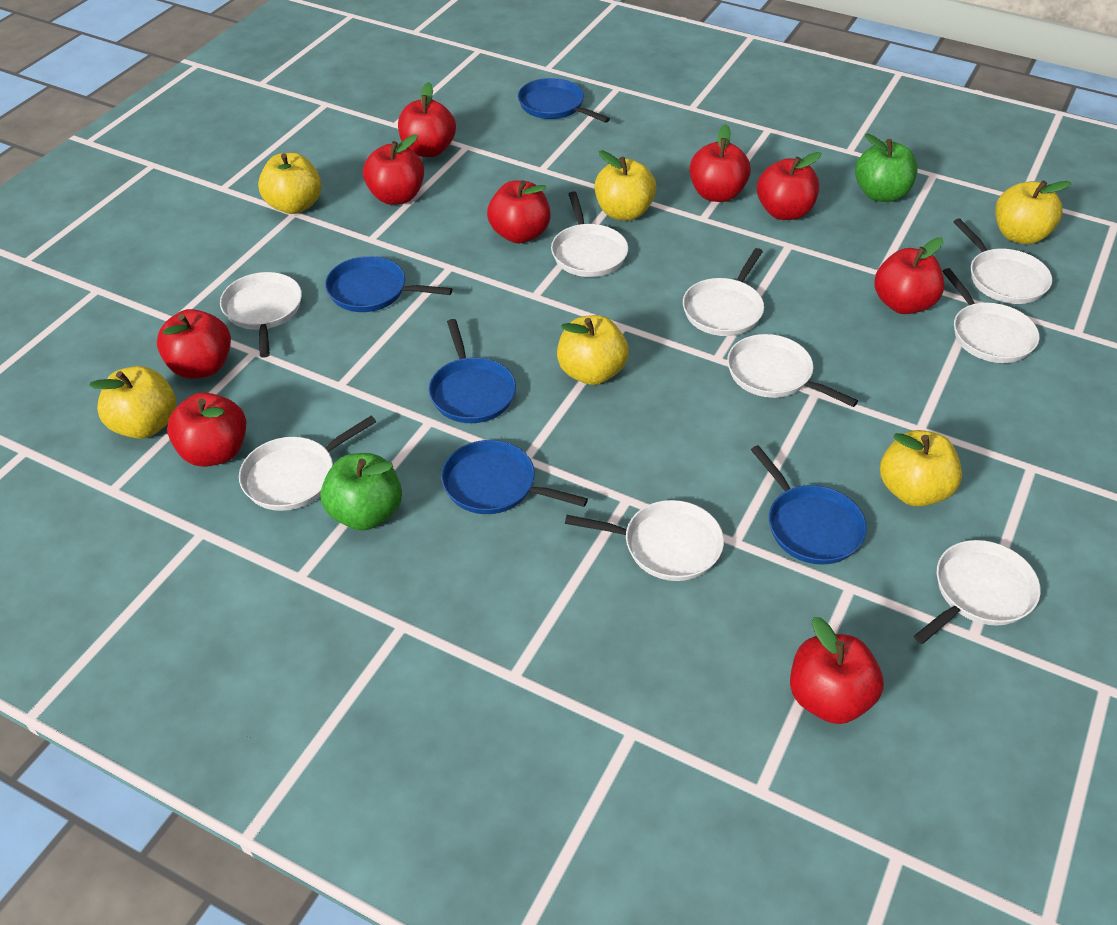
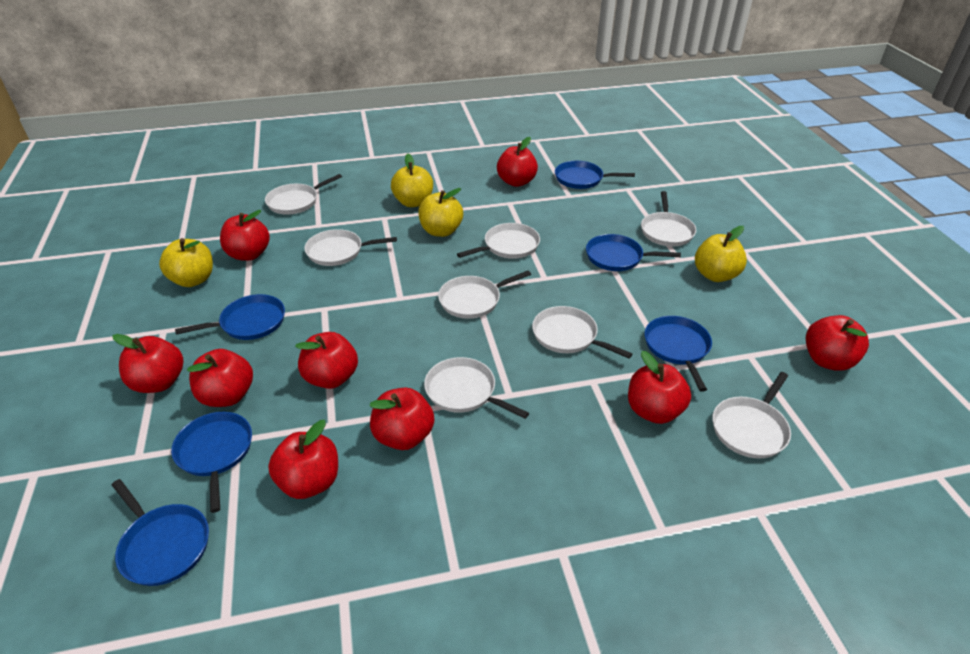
blue pan: [325,256,452,312] [429,319,516,423] [441,440,588,514] [518,78,610,123] [751,445,867,565] = 5 -> [112,479,209,586] [171,412,252,513] [175,294,285,340] [555,161,635,189] [586,234,681,271] [645,316,712,392] = 6
green apple: [321,453,402,531] [855,133,918,202] = 2 -> none = 0
white pan: [220,272,302,358] [239,416,376,511] [551,191,628,277] [565,500,724,581] [683,248,764,336] [727,334,858,407] [914,540,1041,644] [942,268,1039,363] [953,218,1052,304] = 9 -> [265,174,342,215] [304,229,397,266] [424,357,529,419] [438,270,531,319] [457,223,540,259] [532,306,632,359] [641,191,696,246] [712,372,791,458] = 8
yellow apple: [89,366,176,439] [258,153,322,214] [557,315,629,385] [595,150,656,220] [880,430,962,506] [995,180,1071,244] = 6 -> [159,238,213,287] [391,154,433,207] [418,188,463,237] [695,226,747,282] = 4

